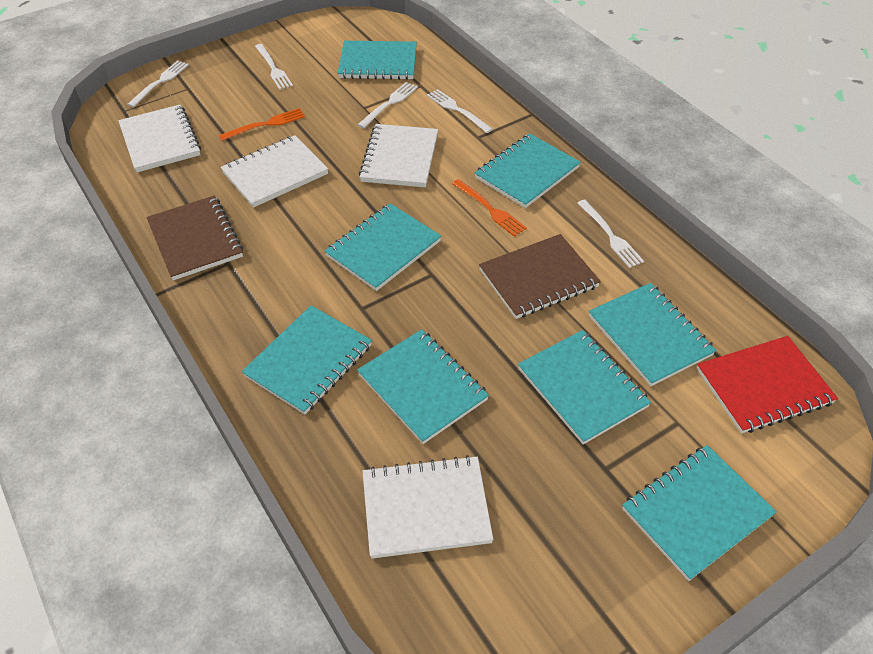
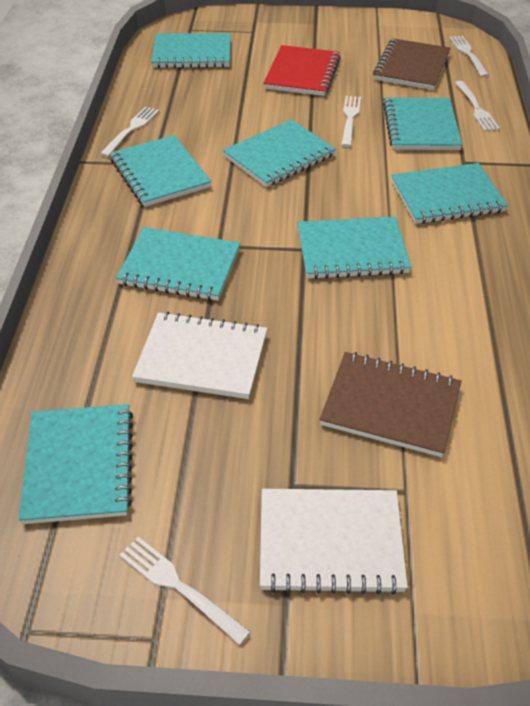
orange fork: [219,108,305,141] [452,179,527,237] = 2 -> none = 0
white notebook: [118,105,201,172] [221,135,328,208] [359,124,438,187] [363,455,494,559] = 4 -> [132,312,267,399] [260,489,408,595] = 2

